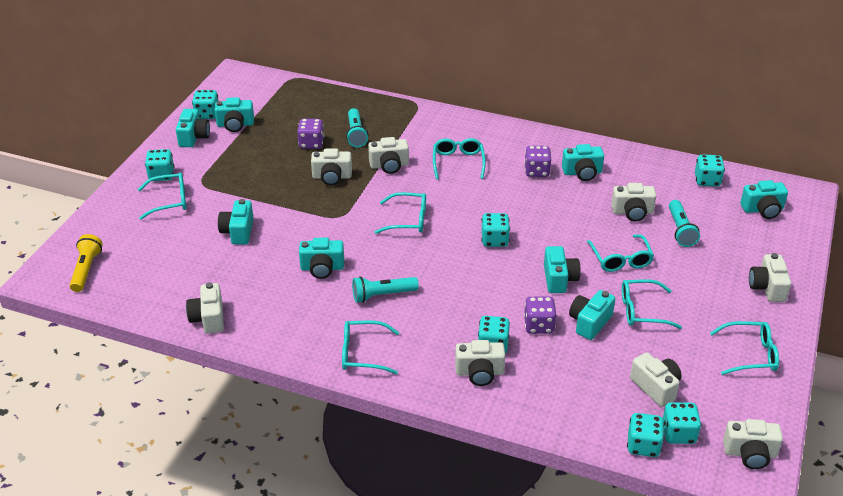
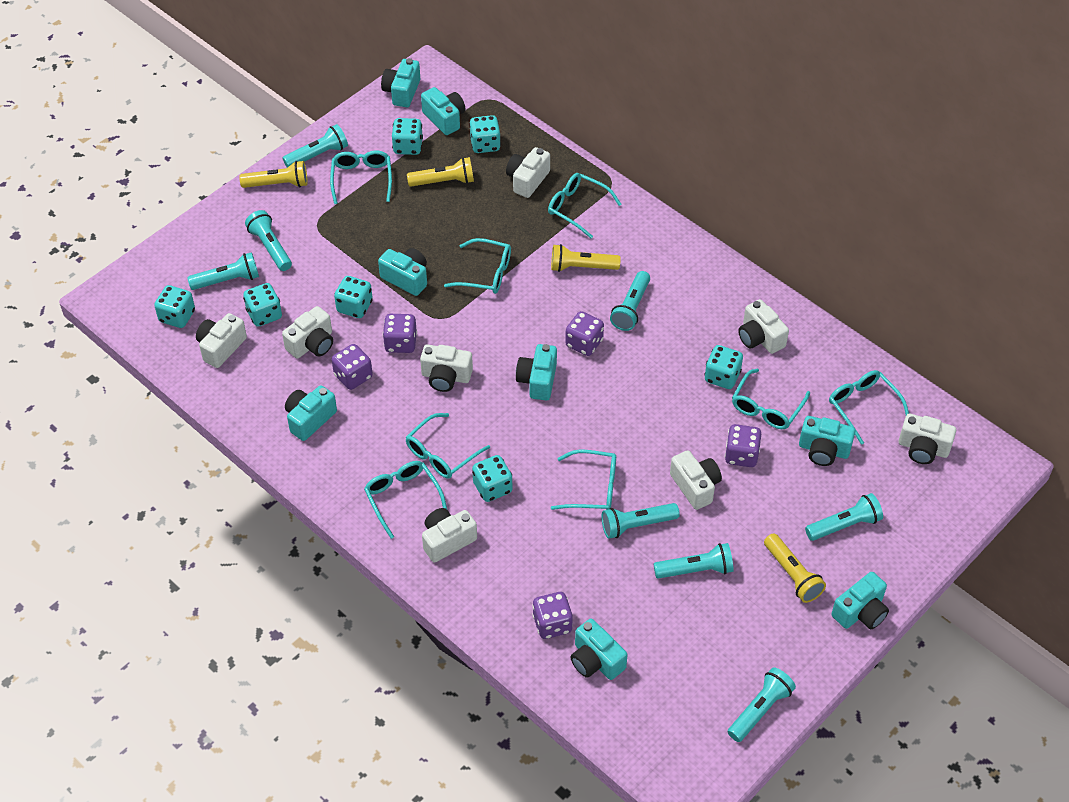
purple dice: [297,119,324,149] [524,146,551,177] [524,297,556,334] = 3 -> [332,344,373,390] [383,314,417,353] [532,592,573,639] [565,311,604,356] [725,424,761,467] = 5
turquoise flashlight: [346,108,368,147] [352,276,419,303] [669,200,700,247] = 3 -> [187,252,259,290] [245,210,292,271] [283,124,348,168] [601,503,680,539] [610,271,650,331] [654,543,734,579] [728,667,796,742] [805,493,883,541] = 8
turquoise glasses: [138,172,187,220] [342,321,399,374] [375,192,426,234] [433,138,486,180] [587,234,654,272] [622,279,682,329] [710,321,779,375] = 7 -> [330,150,392,204] [364,461,447,539] [406,413,490,479] [444,238,511,294] [548,173,621,239] [551,450,616,510] [732,369,810,429] [829,370,909,445] = 8
yellow flashlight: [70,234,103,292] = 1 -> [239,161,308,188] [407,157,474,187] [551,244,621,272] [764,533,826,603] = 4

